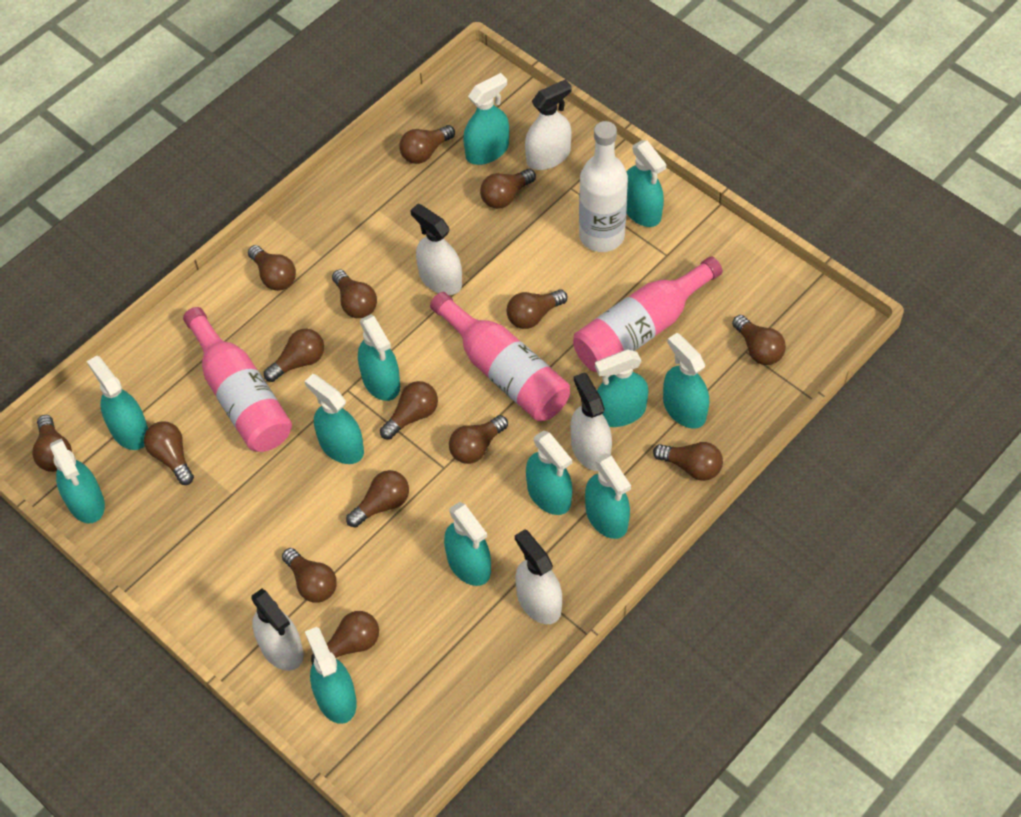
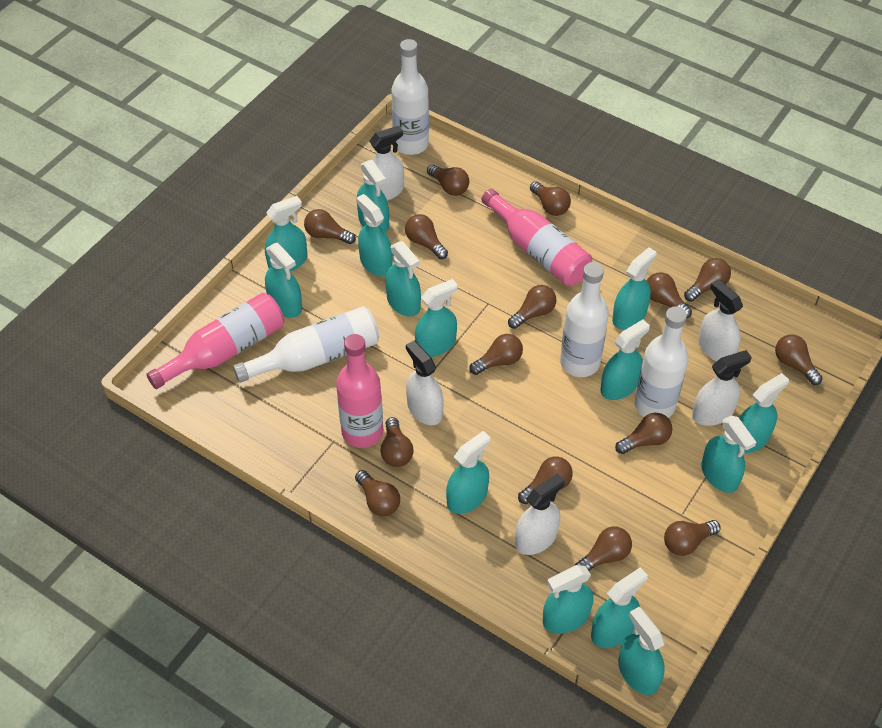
turquoise spray bottle: [50,438,105,523] [87,356,148,450] [305,374,364,464] [305,627,357,724] [358,314,400,401] [444,502,491,586] [463,73,509,165] [526,430,572,515] [585,453,631,539] [595,349,649,427] [627,140,666,227] [663,333,709,429] = 12 -> [265,196,307,271] [265,243,302,318] [356,194,393,276] [357,160,389,233] [385,241,421,317] [415,279,458,357] [446,431,490,514] [543,565,593,634] [591,567,648,648] [601,319,650,400] [612,247,657,330] [618,607,665,695] [701,416,756,493] [739,373,789,453] = 14
white bottle: [579,121,628,252] = 1 -> [233,306,379,383] [391,39,429,155] [560,262,609,377] [635,306,688,418] = 4

